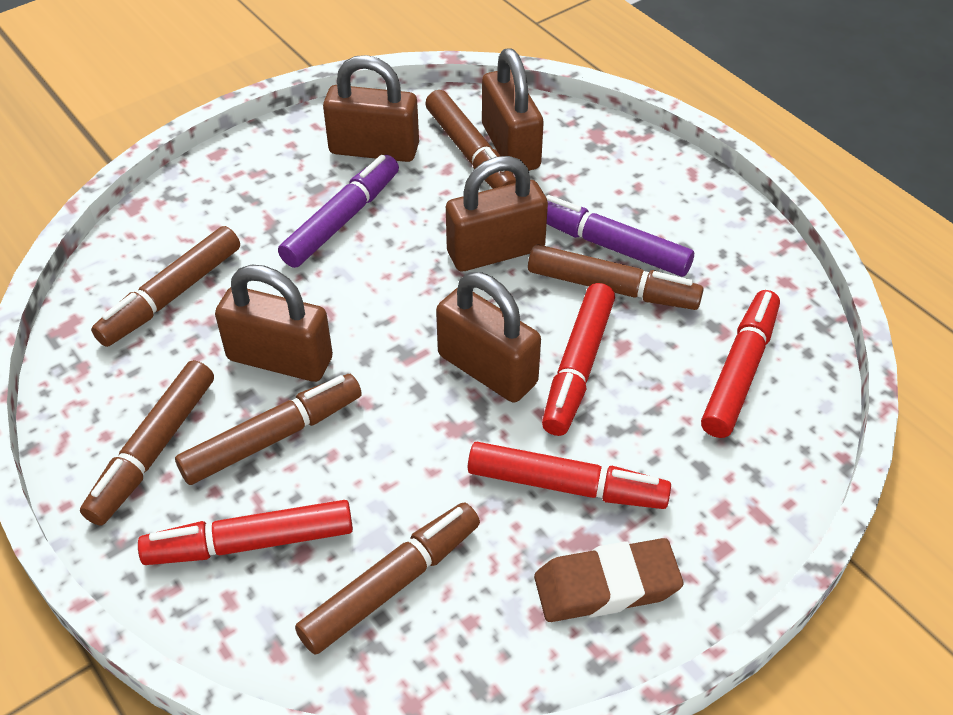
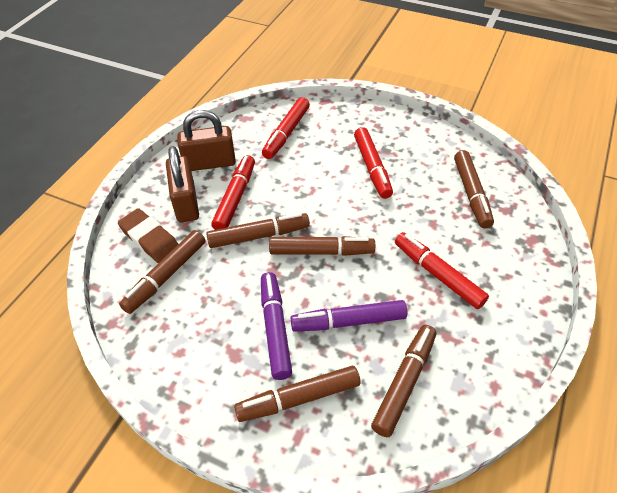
brown padlock: [215,265,333,382] [323,55,419,162] [436,272,541,402] [446,156,548,271] [482,48,544,174] = 5 -> [166,146,199,222] [177,110,236,171] = 2

